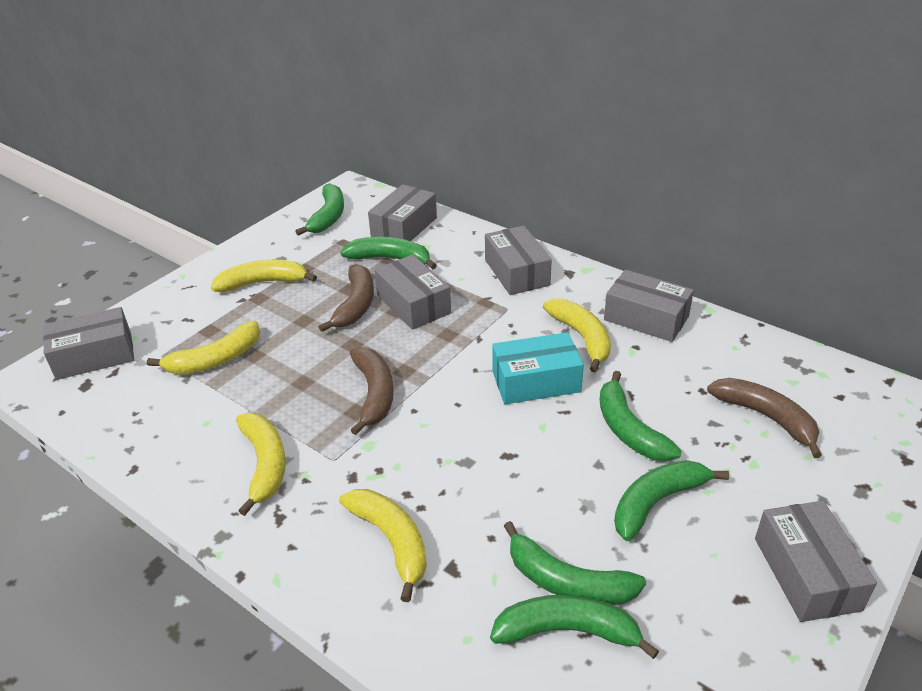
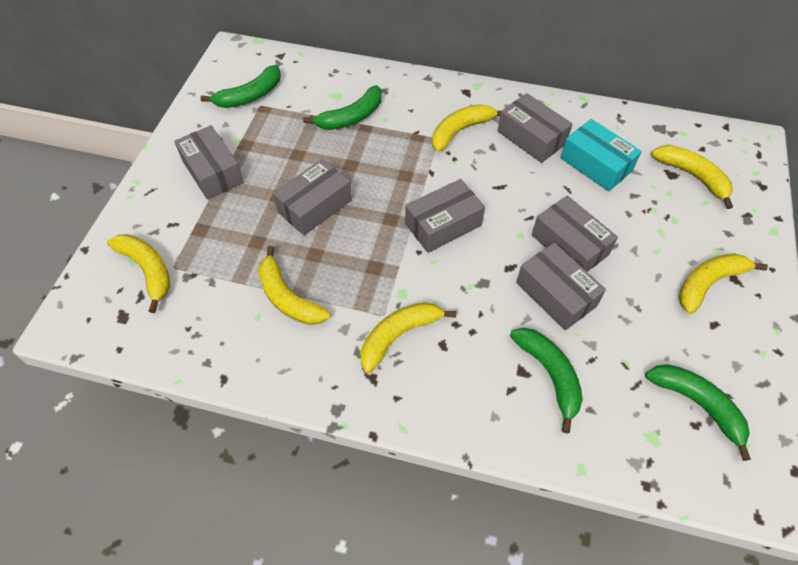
brown banana: [319,264,374,332] [350,347,394,435] [707,378,822,458] = 3 -> none = 0
green banana: [295,183,344,236] [340,237,437,269] [490,595,659,659] [504,521,646,605] [600,371,682,462] [614,460,729,541] = 6 -> [200,65,281,108] [303,85,382,130] [510,328,583,433] [645,364,751,461] = 4
yellow banana: [147,321,260,375] [211,260,317,292] [236,413,286,516] [339,489,427,602] [543,298,611,373] = 5 -> [107,234,170,313] [258,246,330,325] [361,302,457,373] [432,104,501,152] [651,145,733,209] [679,254,768,314] = 6

